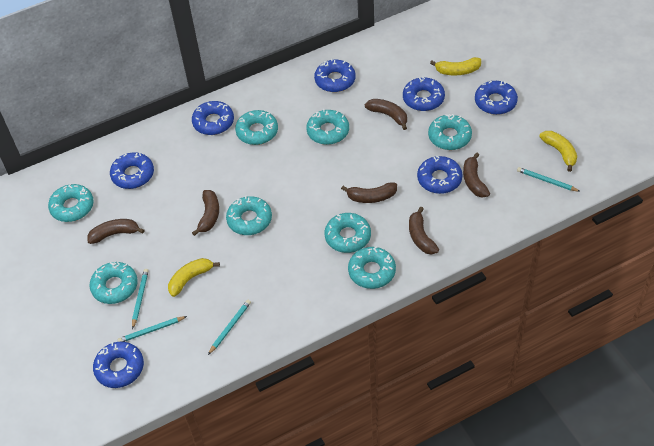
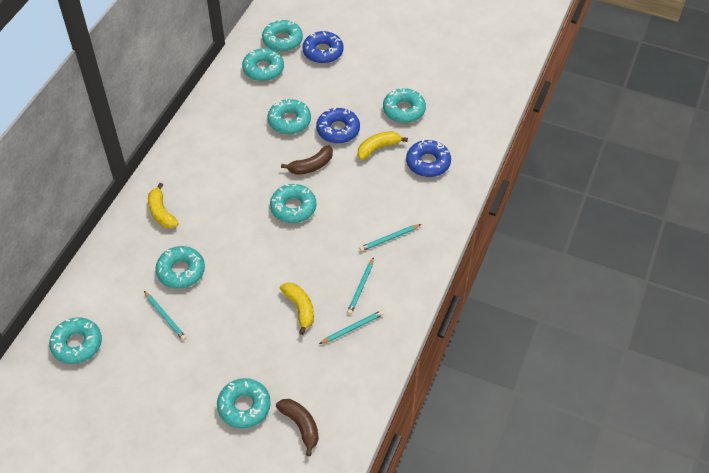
blue donut: [93,342,144,388] [110,152,154,189] [192,101,234,135] [314,58,356,92] [403,77,445,111] [417,156,463,194] [475,81,518,115] = 7 -> [302,31,344,63] [316,108,360,143] [406,140,451,177] = 3
brown banana: [87,219,145,244] [192,190,219,236] [341,182,397,203] [365,99,407,130] [409,207,439,255] [463,152,490,198] = 6 -> [276,399,319,456] [281,145,333,175] = 2

